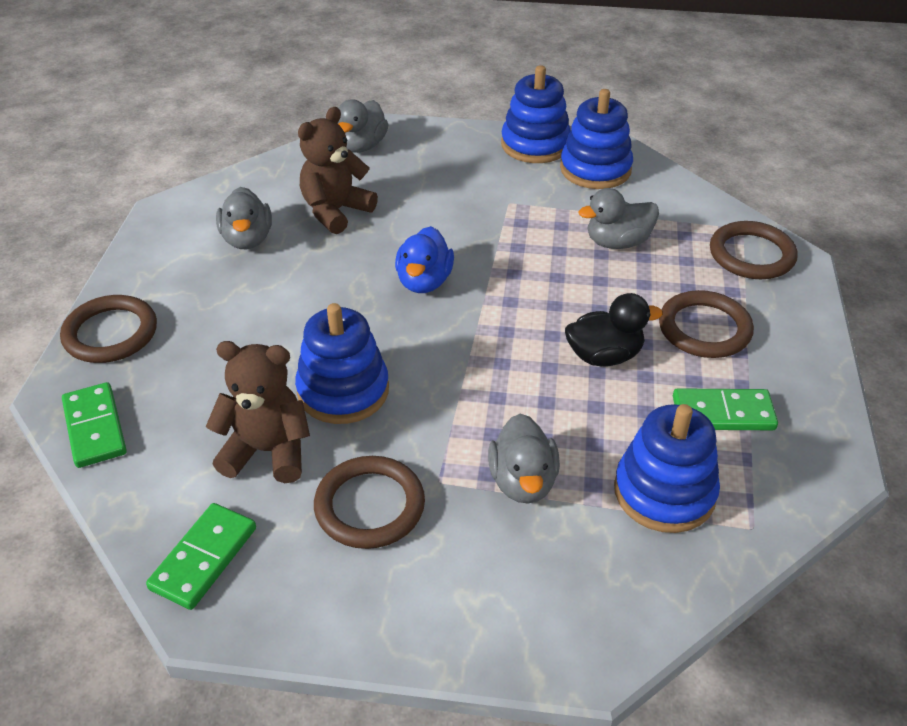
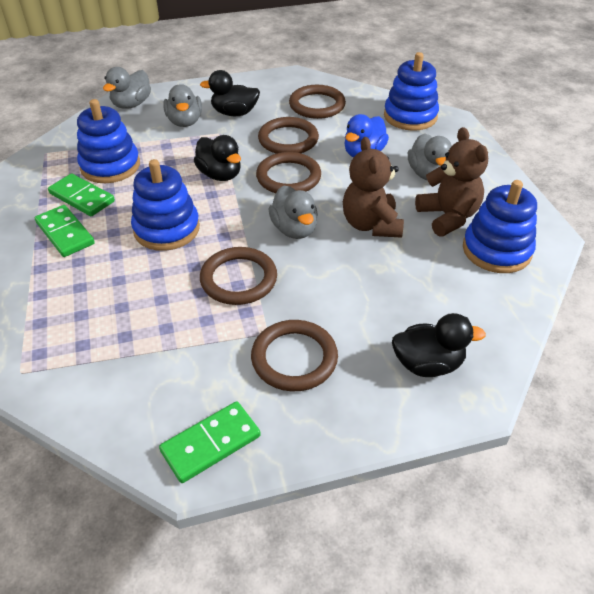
black duck: [565,293,663,366] = 1 -> [194,135,241,181] [200,70,260,116] [392,313,486,377] = 3
brown ring: [60,295,157,363] [314,456,425,549] [659,290,754,358] [710,221,798,279] = 4 -> [200,247,277,305] [251,320,338,391] [256,152,321,193] [258,117,319,154] [289,85,346,119] = 5

